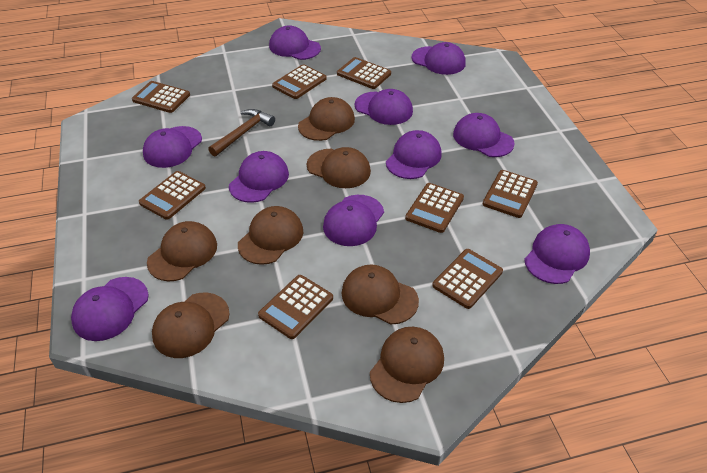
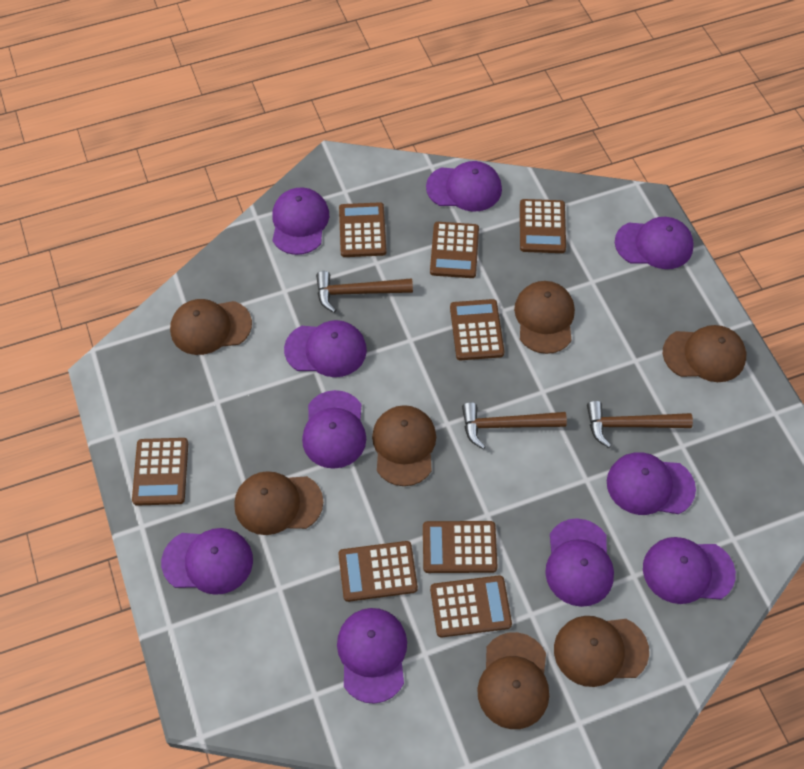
brown hammer: [208,109,275,156] = 1 -> [316,271,413,313] [462,402,567,449] [587,401,693,448] = 3

